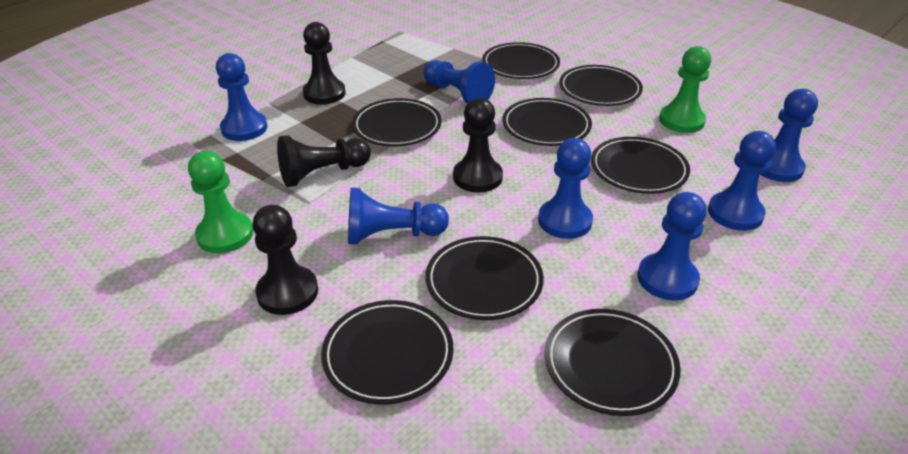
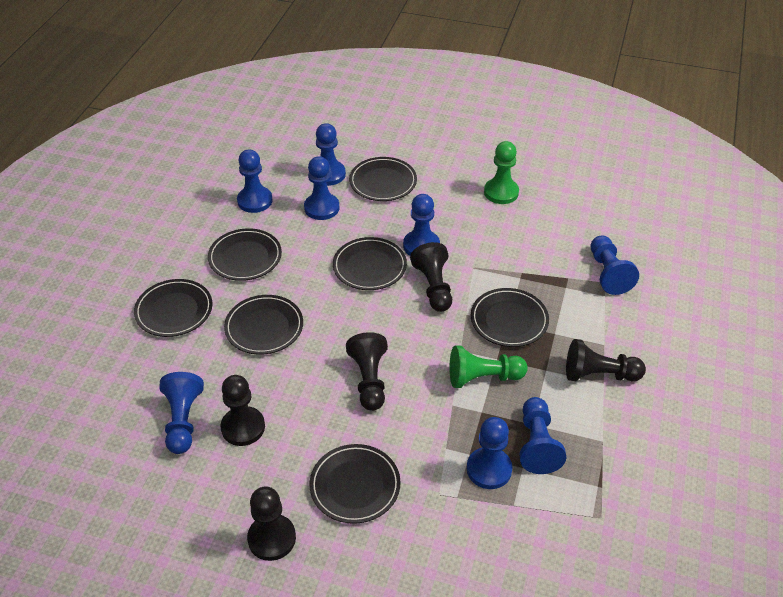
black pawn: [253,205,318,315] [277,135,371,187] [303,22,346,105] [453,98,503,193] = 4 -> [220,375,265,446] [247,486,296,561] [346,332,388,411] [410,242,452,312] [566,339,646,381] = 5
black plate: [321,300,453,405] [352,98,441,146] [426,236,544,320] [482,42,560,79] [502,98,592,146] [545,309,681,416] [559,65,643,106] [591,137,690,194] = 8 -> [134,279,212,337] [208,228,282,281] [224,295,303,355] [309,444,401,524] [333,237,407,290] [349,157,417,201] [471,288,549,347] = 7
blue pawn: [216,53,267,141] [348,188,449,244] [423,60,495,104] [538,138,593,239] [638,192,707,300] [708,131,776,231] [760,89,818,182] = 7 -> [159,372,204,454] [237,149,273,213] [304,156,339,220] [316,123,346,186] [403,194,440,256] [467,417,512,489] [519,397,566,474] [590,236,639,295] = 8

